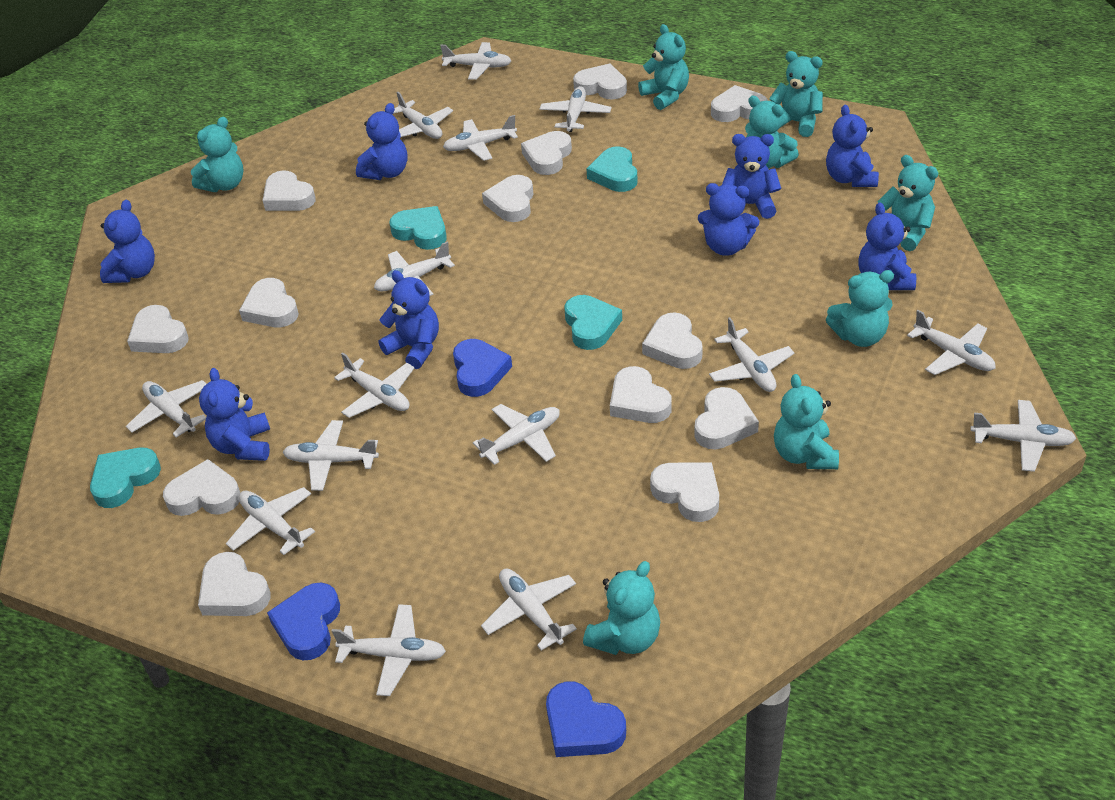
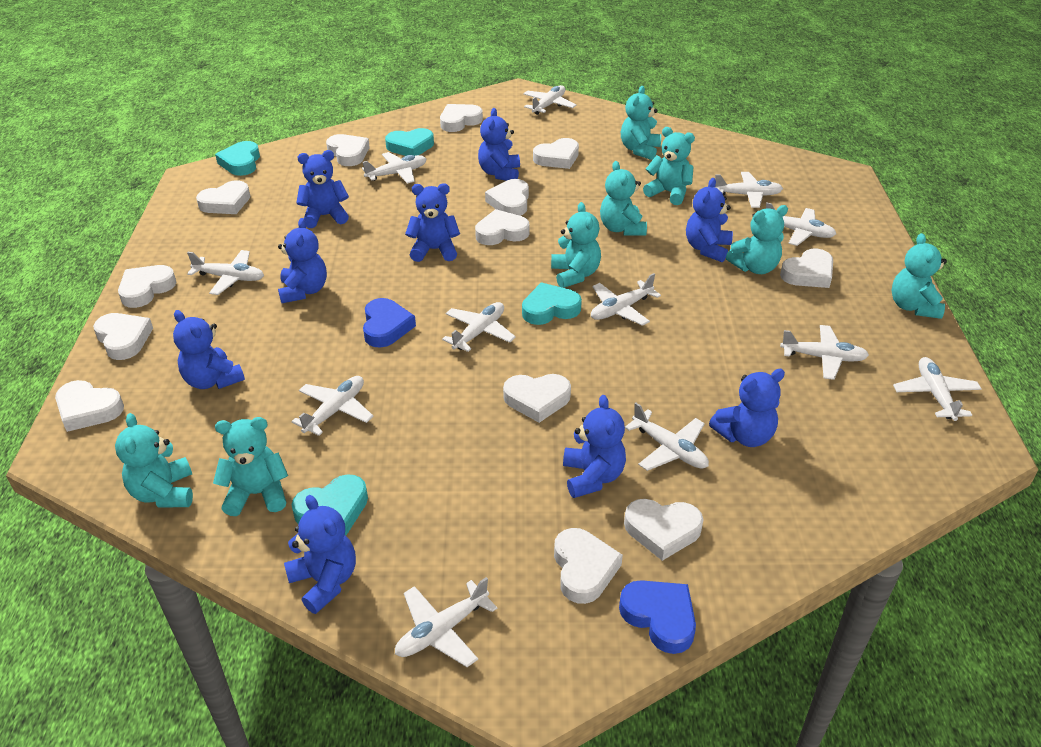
blue heart: [267,583,340,660] [453,339,512,397] [546,681,626,757] = 3 -> [363,298,416,348] [619,580,696,654] = 2
blue teddy bear: [100,200,155,283] [199,368,270,461] [356,103,408,180] [378,270,439,369] [698,183,759,256] [722,134,781,219] [826,105,879,187] [858,203,916,290] = 8 -> [173,310,245,389] [278,218,327,303] [284,495,356,614] [296,150,349,228] [405,183,460,262] [478,108,520,181] [563,395,626,498] [686,178,733,262] [709,369,785,447] = 9
white plane: [126,380,206,437] [226,487,315,555] [283,420,379,491] [332,604,446,696] [334,352,414,418] [374,241,455,296] [394,92,453,139] [440,42,512,80] [443,115,518,161] [473,404,560,465] [481,569,577,650] [539,86,611,132] [709,317,794,392] [907,310,995,375] [970,400,1076,472] = 15 -> [187,250,264,295] [291,376,373,436] [362,152,426,184] [395,577,497,667] [442,302,516,352] [523,85,576,115] [591,273,661,326] [625,402,709,471] [715,172,783,208] [766,203,836,246] [780,325,869,380] [893,357,981,421] = 12

